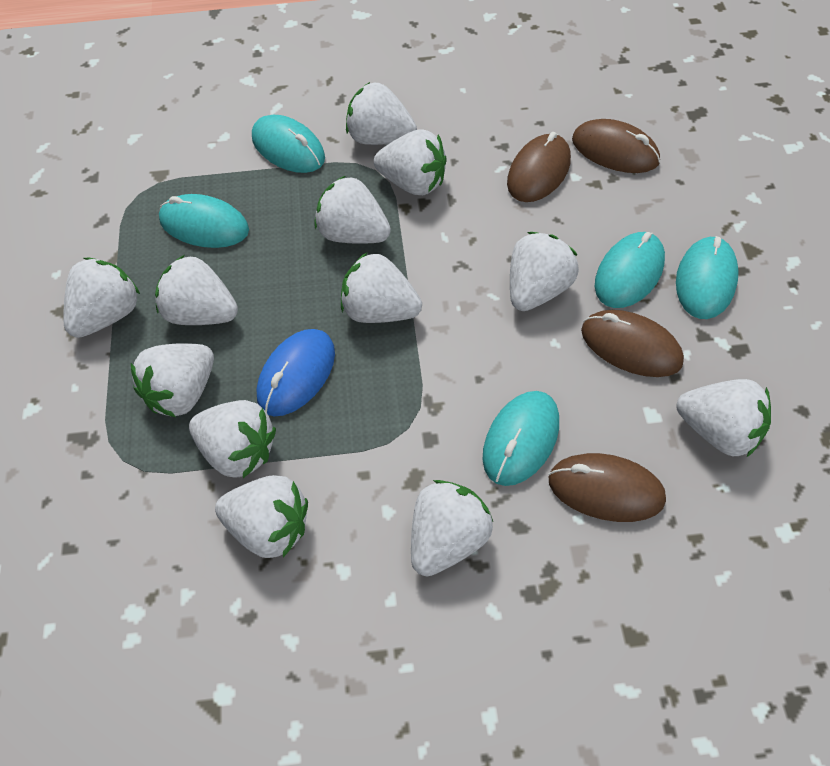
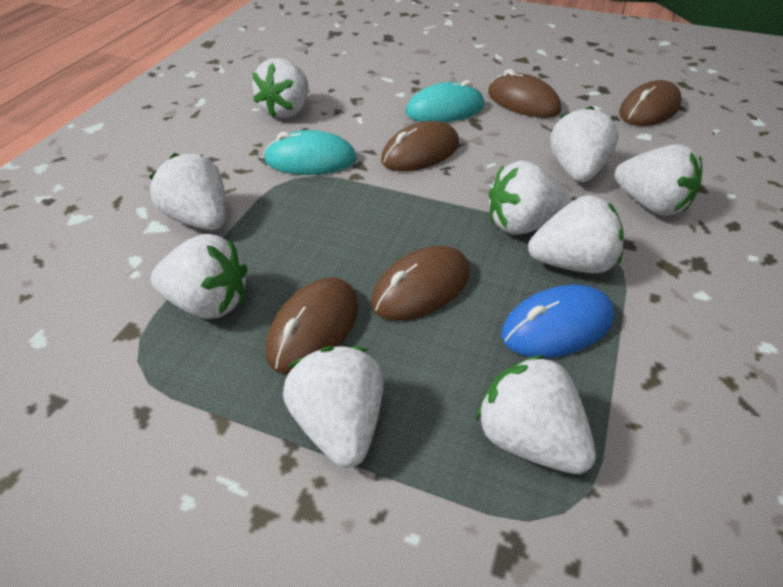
brown mouse: [507,132,571,202] [549,453,666,522] [572,119,660,173] [581,310,684,377] = 4 -> [266,277,358,374] [371,246,470,321] [381,121,459,171] [488,69,561,118] [619,80,682,126] = 5
turquoise mouse: [159,194,249,248] [252,115,325,173] [483,391,559,486] [595,232,665,308] [676,236,739,319] = 5 -> [263,130,357,175] [406,80,484,122] = 2
white strawberry: [63,258,140,338] [131,343,214,417] [155,255,238,325] [189,400,276,478] [215,475,308,558] [314,176,391,244] [341,253,422,323] [346,82,417,145] [374,129,447,195] [411,480,493,576] [510,232,579,311] [676,379,771,457] = 12 -> [149,153,226,230] [151,234,247,319] [252,58,309,118] [283,346,383,468] [476,355,596,474] [489,161,572,235] [528,195,624,273] [550,106,618,182] [614,144,702,216] = 9

